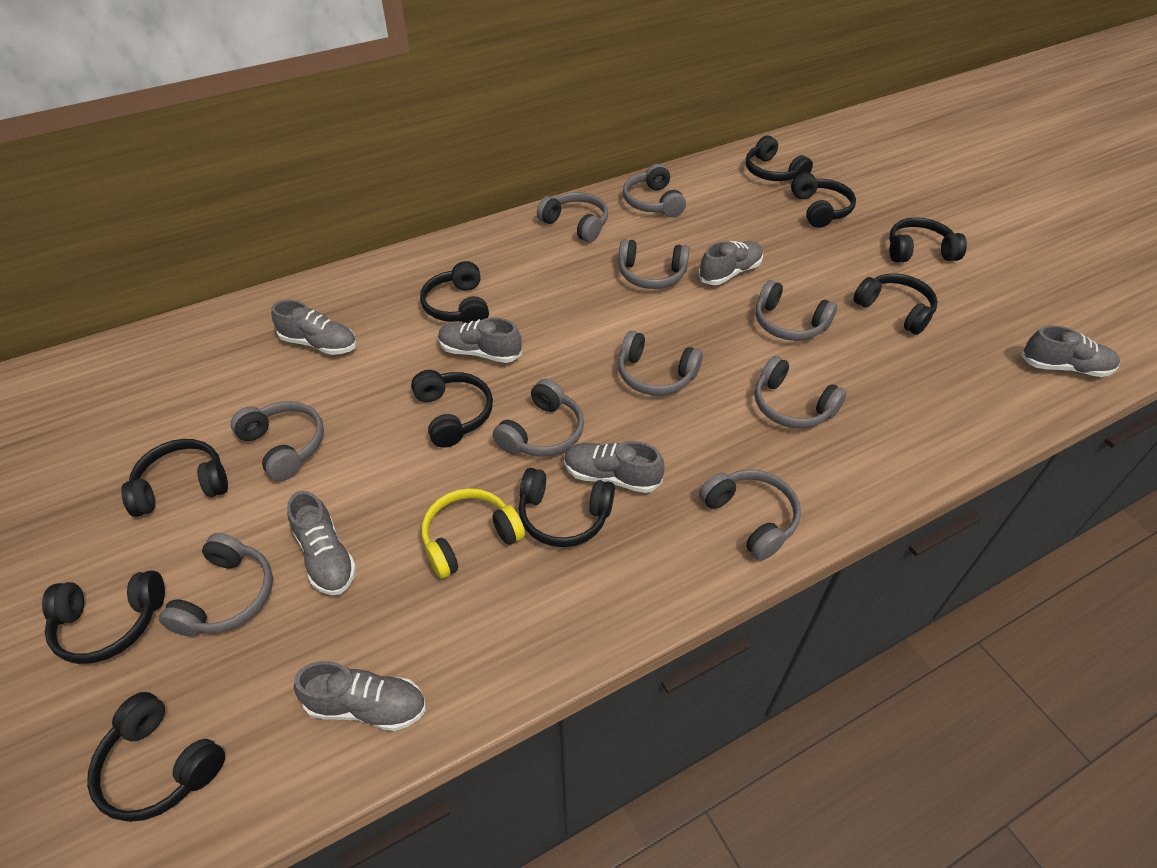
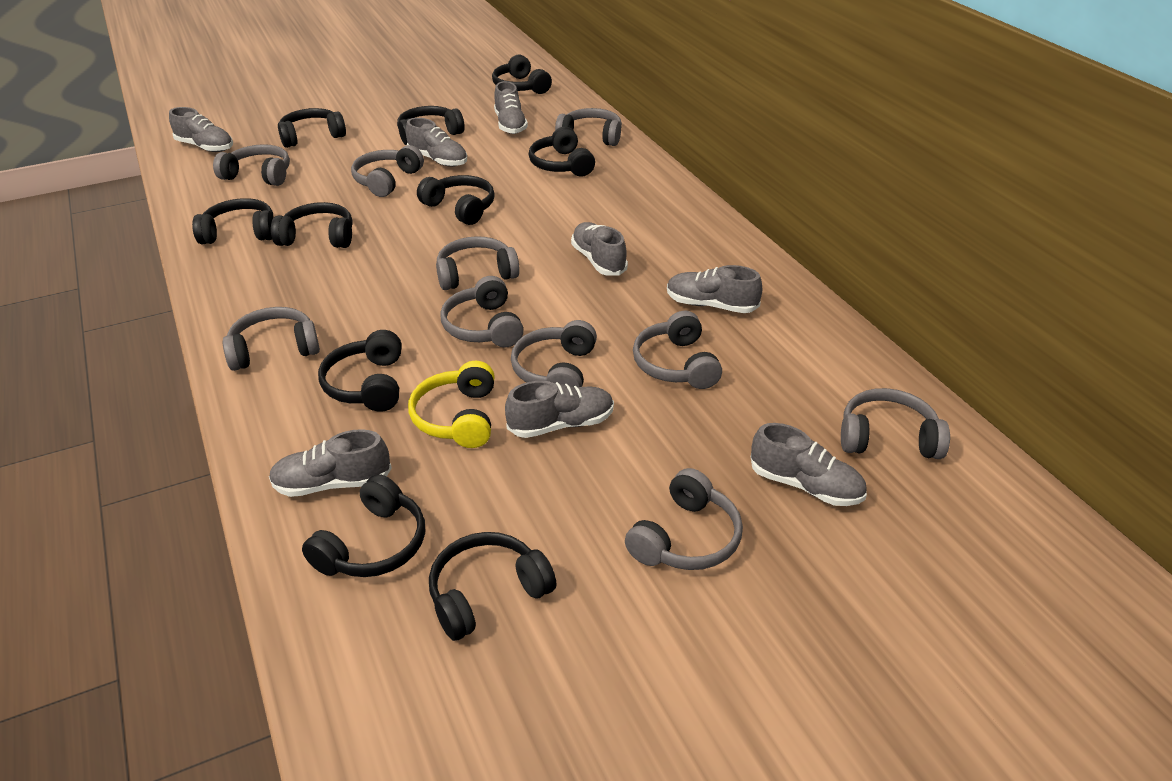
grey shoe: [271,300,357,355] [287,491,357,595] [294,661,426,731] [438,317,522,363] [564,441,664,493] [698,241,763,285] [1021,326,1120,377] = 7 -> [169,107,233,152] [269,429,392,497] [406,118,467,167] [494,81,528,134] [505,381,614,438] [571,222,628,276] [667,265,762,313] [751,423,867,506] = 8

